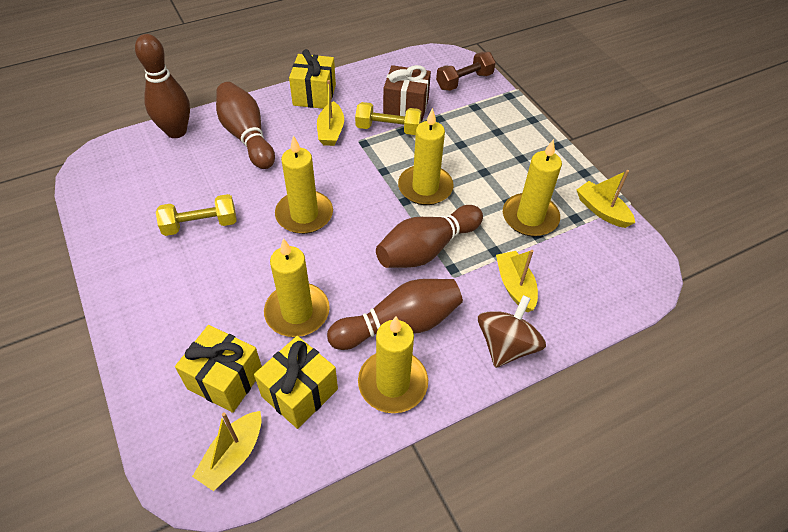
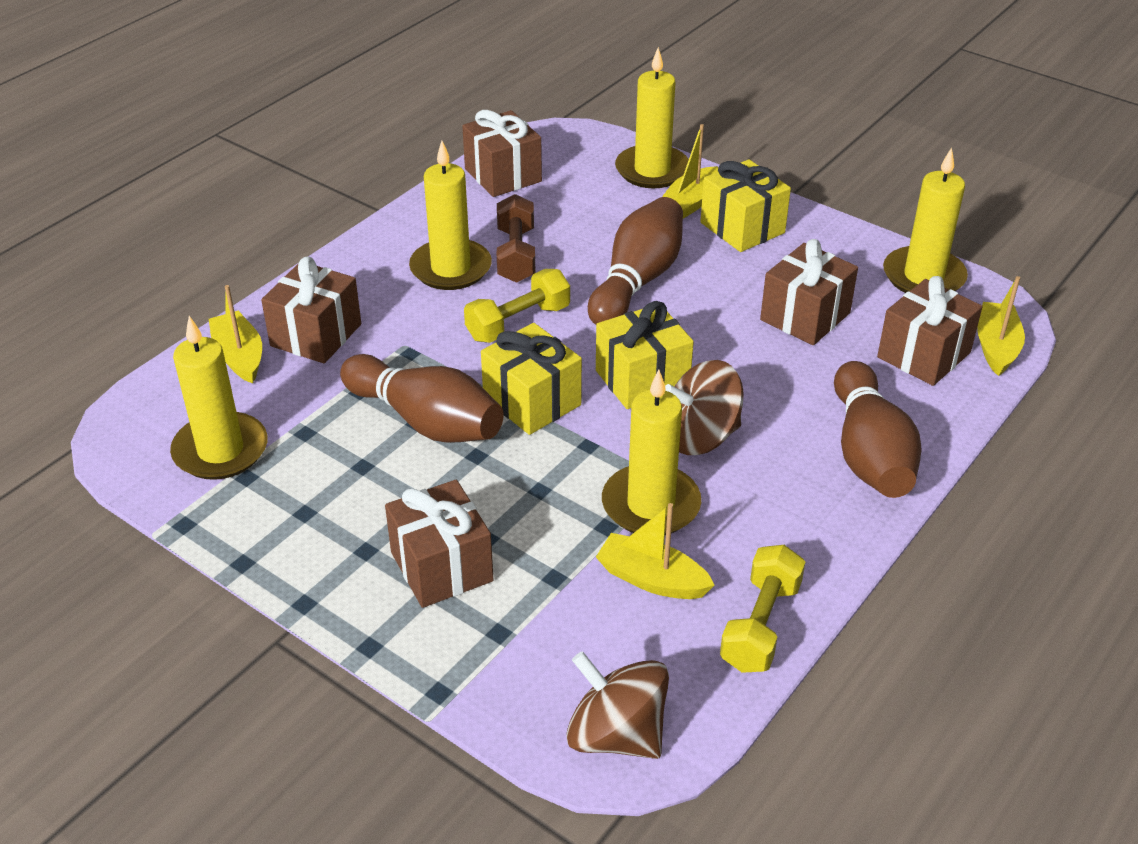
brown bowling pin: [135,34,190,138] [216,82,275,169] [327,279,463,350] [376,205,483,268] = 4 -> [340,354,504,443] [588,197,683,325] [834,361,922,498] = 3
brown gift: [383,65,431,121] = 1 -> [261,257,361,364] [385,480,493,608] [462,110,542,197] [760,239,858,345] [877,276,982,386] = 5
brown spinning top: [478,295,546,368] = 1 -> [566,651,669,759] [665,360,744,455] = 2

